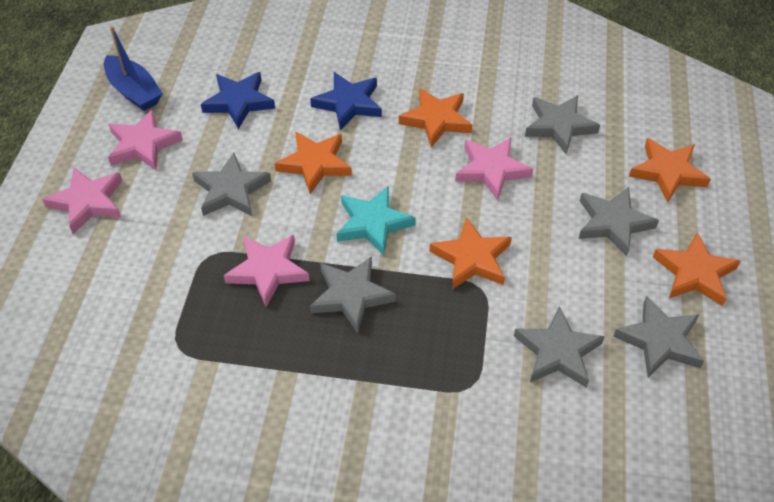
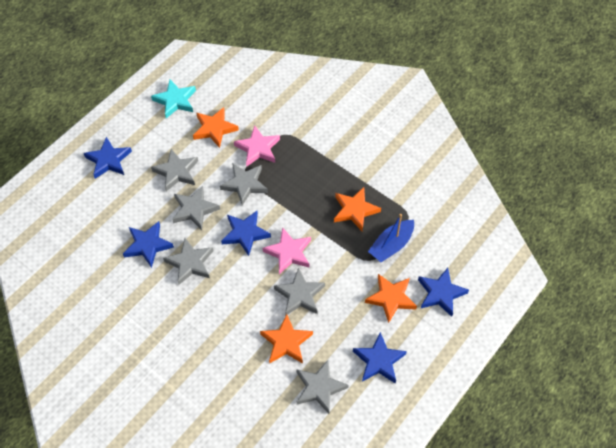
blue star: [201,72,275,129] [310,72,382,130] = 2 -> [84,137,132,179] [123,221,174,268] [221,211,271,256] [353,332,407,384] [418,268,469,317] = 5
orange star: [274,132,352,194] [399,88,473,147] [430,217,512,289] [629,138,711,203] [653,232,741,306] = 5 -> [193,107,239,148] [260,314,313,363] [334,187,381,231] [365,274,417,323] = 4
pink star: [42,167,122,234] [108,109,183,170] [224,235,310,307] [455,137,533,201] = 4 -> [234,125,280,167] [263,227,311,274] = 2

